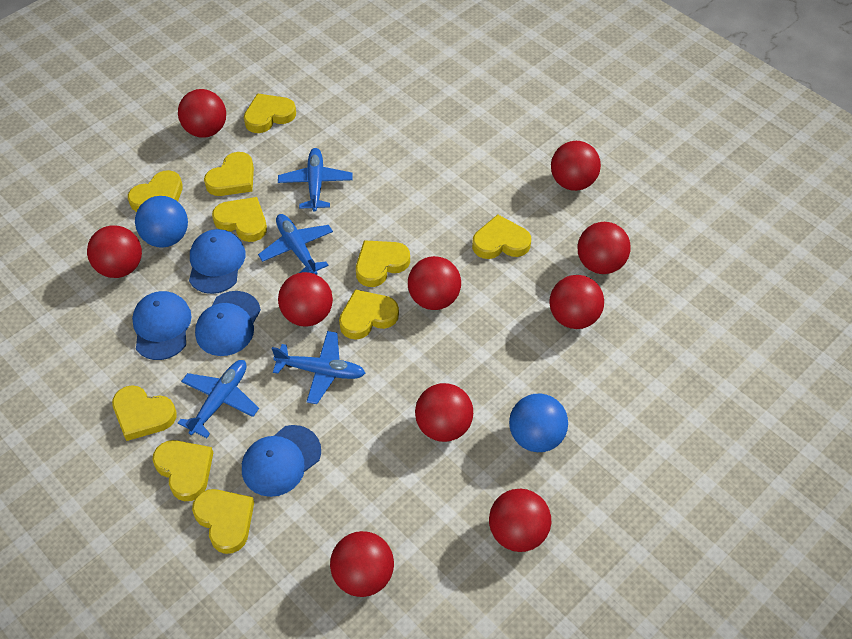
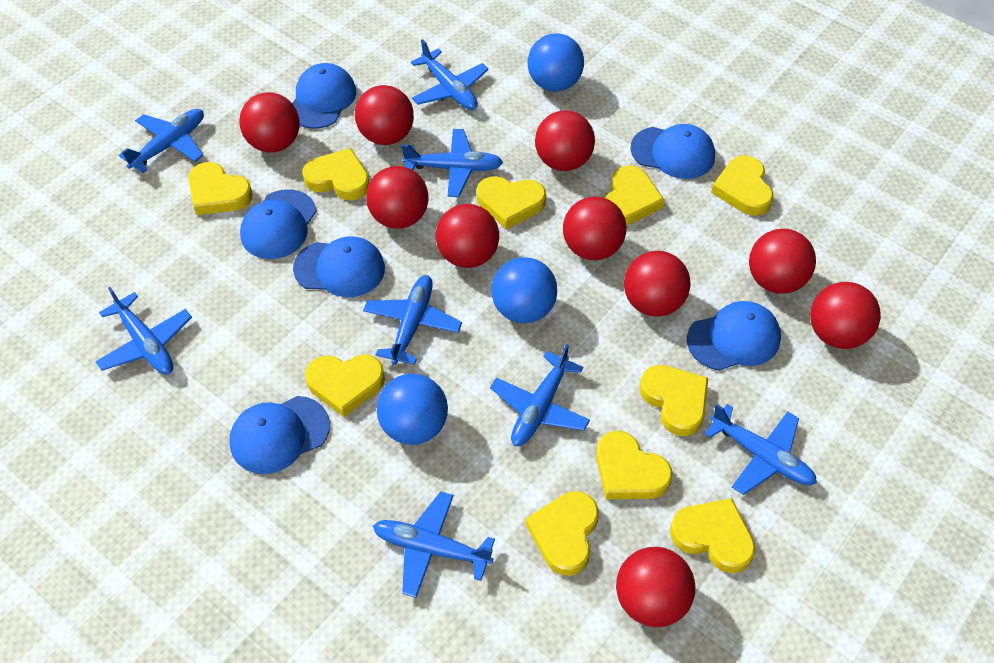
blue ball: [135,196,188,248] [509,393,568,452] = 2 -> [377,374,448,445] [491,257,557,323] [527,33,584,92] = 3
blue cap: [132,291,192,360] [189,229,246,294] [195,291,261,356] [242,425,321,497] = 4 -> [229,396,330,474] [240,189,317,259] [292,63,356,129] [293,236,385,297] [630,124,715,179] [687,301,781,371] = 6
blue plane: [178,360,259,438] [258,214,333,275] [272,331,365,404] [278,148,353,212] = 4 -> [95,287,192,374] [119,109,204,173] [363,275,462,365] [373,491,495,598] [401,129,503,197] [411,39,489,110] [490,344,590,446] [704,404,817,495] = 8

